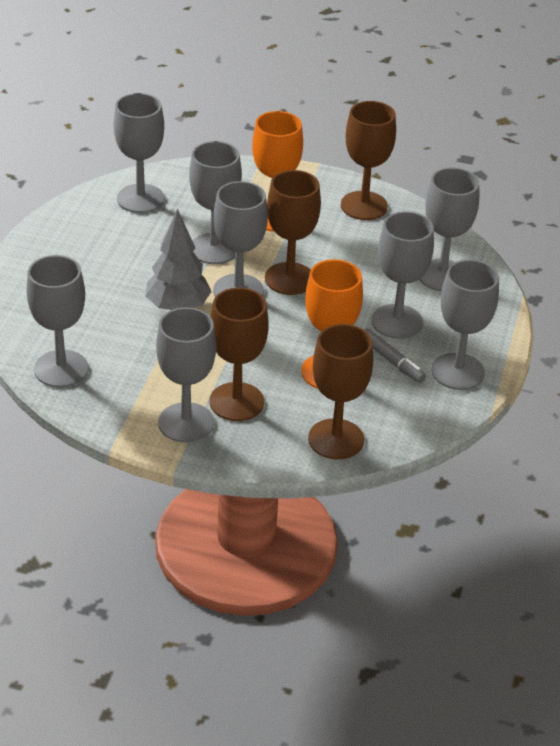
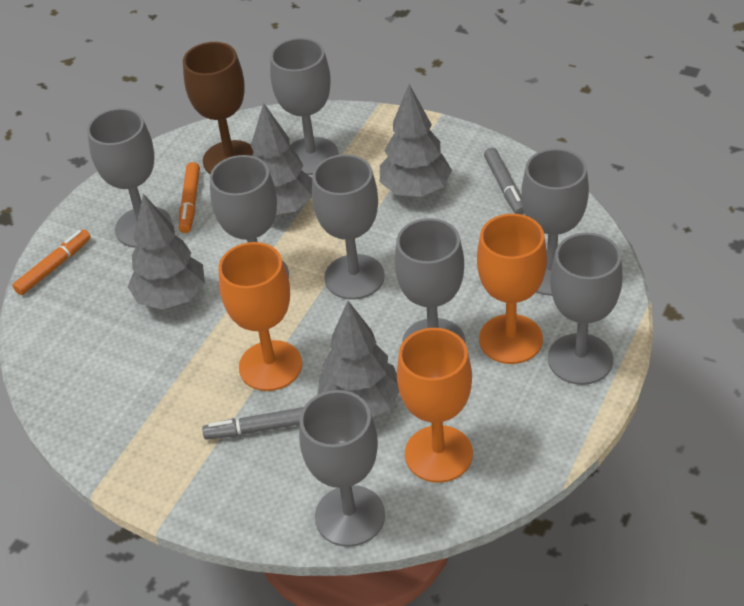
brown goblet: [209,287,269,421] [265,170,321,295] [308,324,373,460] [341,101,396,220] = 4 -> [183,42,254,174] = 1
grey marker: [364,328,426,383] = 1 -> [202,407,304,440] [484,147,524,215] = 2
grey tree: [145,208,212,310] = 1 -> [128,194,205,310] [251,103,312,215] [317,301,399,417] [380,84,452,197] = 4
orange goblet: [252,111,303,232] [301,259,363,389] = 2 -> [219,242,302,391] [397,328,473,483] [477,214,547,364] = 3
orange marker: none = 0 -> [12,229,91,295] [179,162,200,233] = 2

